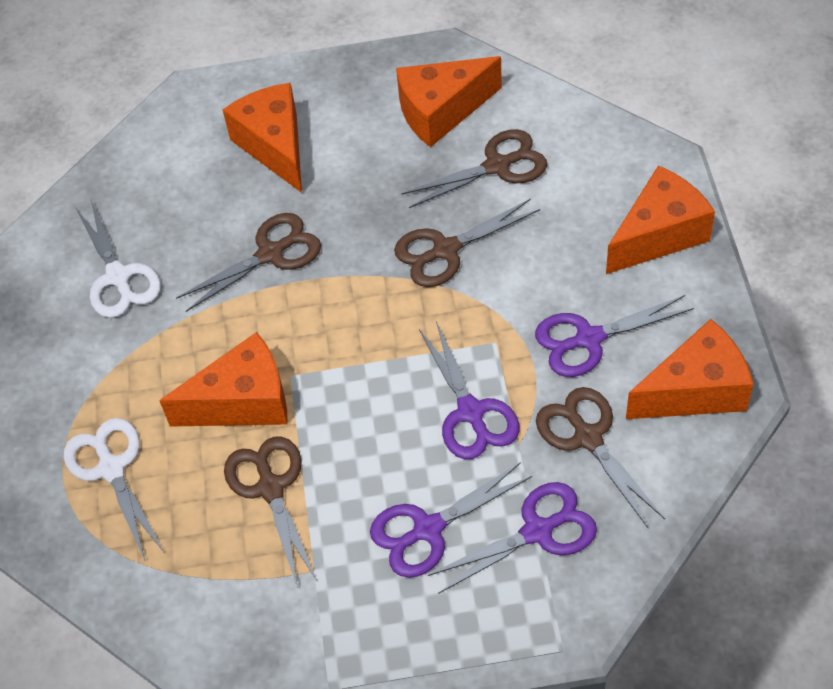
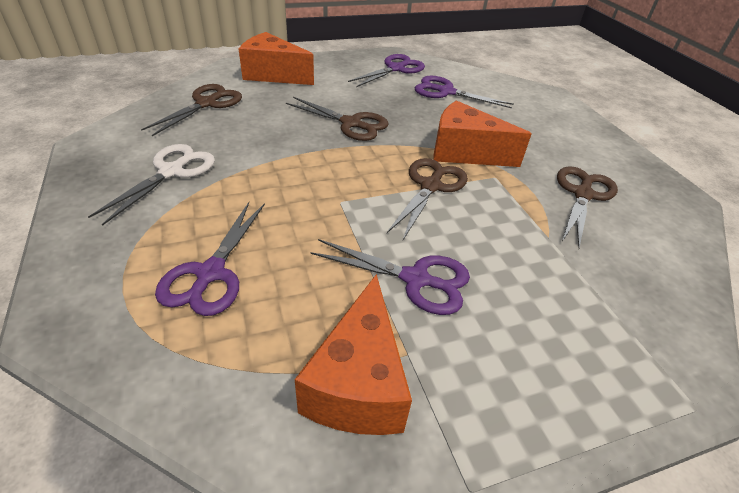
brown scissors: [176,213,321,312] [224,436,317,588] [394,198,540,287] [402,129,547,208] [536,387,665,528] = 5 -> [141,84,242,136] [286,97,389,141] [387,158,468,240] [557,166,618,248] = 4
orange cheese: [159,332,287,427] [223,83,302,193] [396,56,502,147] [606,165,715,274] [626,319,754,419] = 5 -> [239,32,314,85] [295,274,412,435] [434,100,531,167] = 3
white scissors: [63,418,164,560] [75,200,161,318] = 2 -> [88,144,215,226] = 1

